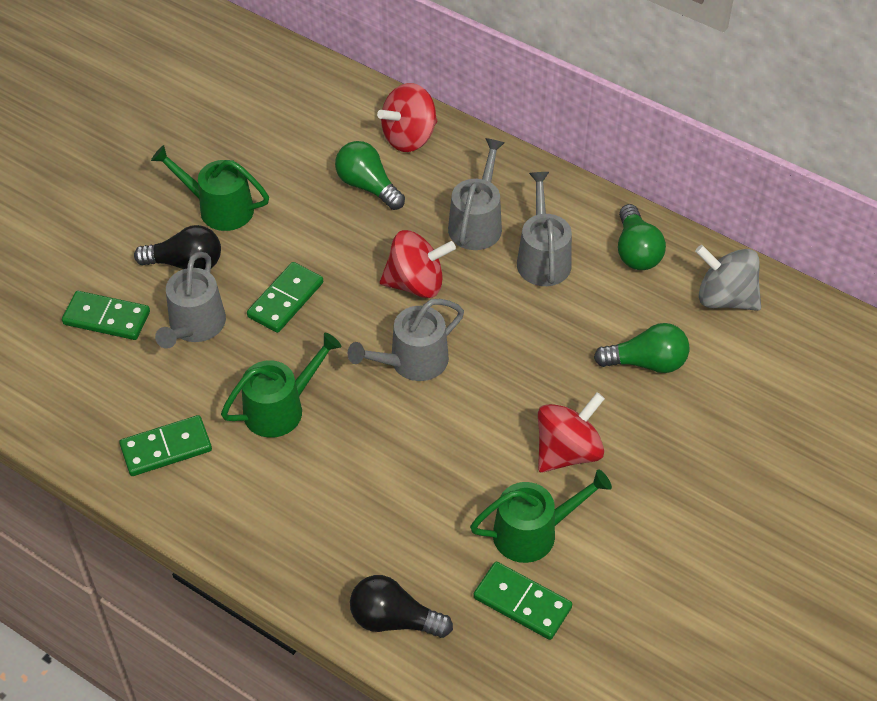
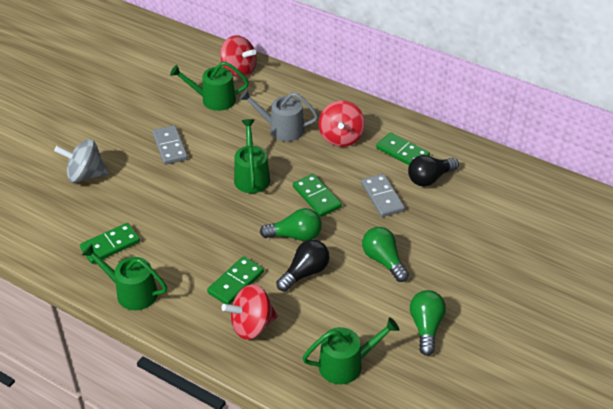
green watering can: [151,145,269,231] [221,333,342,438] [470,469,612,563] = 3 -> [82,244,167,310] [170,62,249,111] [234,119,270,193] [302,317,399,384] = 4
grey domino: none = 0 -> [152,125,188,165] [361,174,405,217] = 2
grey watering can: [155,252,226,349] [348,299,464,381] [448,138,504,250] [517,172,572,286] = 4 -> [239,89,318,141] = 1

